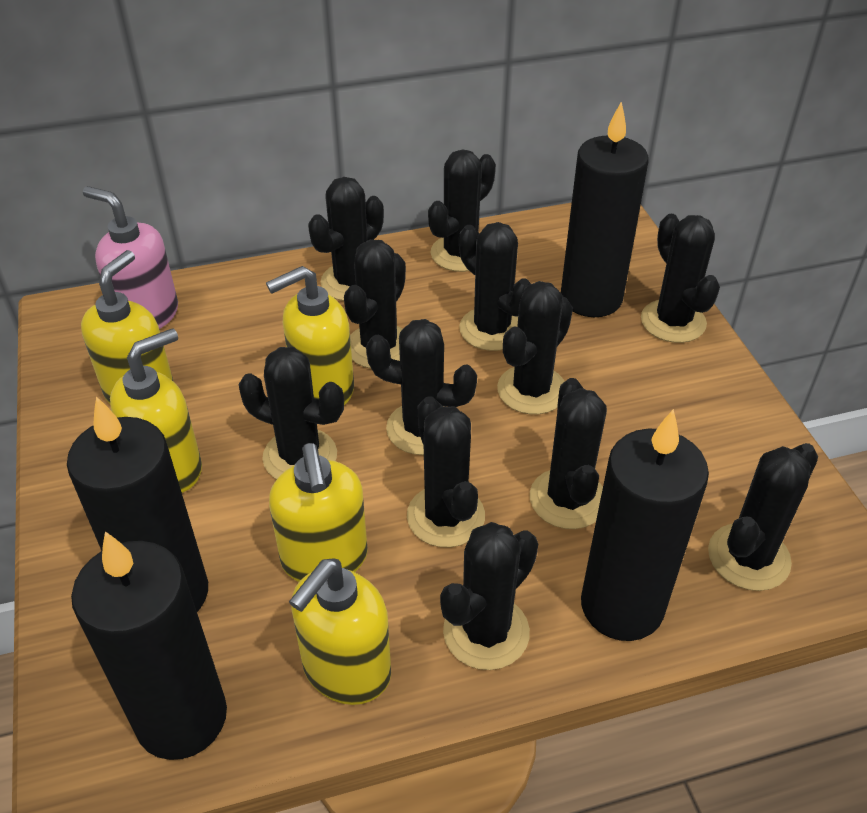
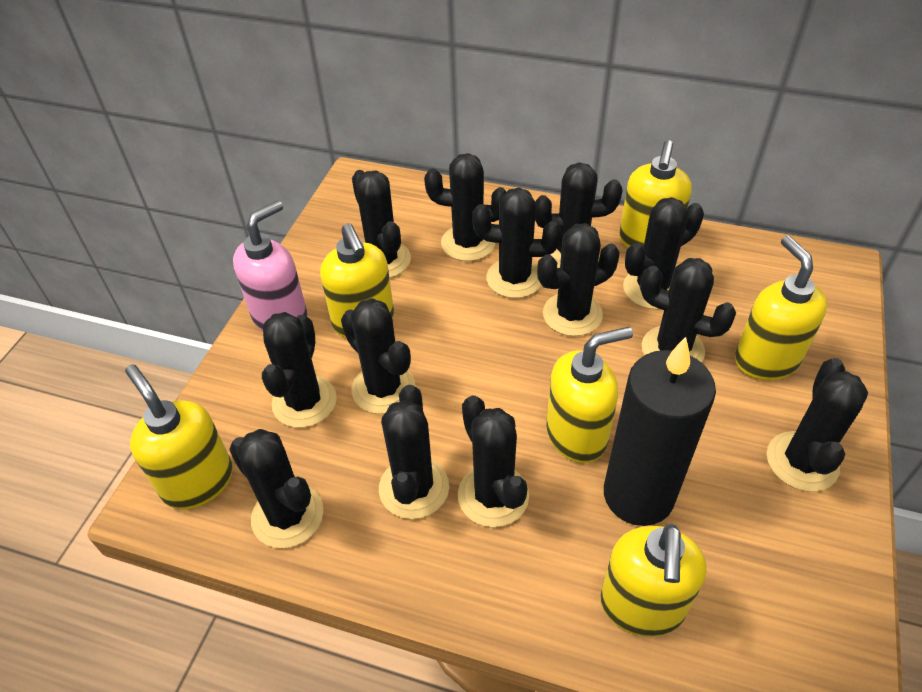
black cactus: [239,347,344,479] [308,177,384,301] [344,240,406,369] [366,319,477,455] [407,396,485,548] [428,149,496,272] [440,522,538,670] [459,222,531,351] [497,281,573,414] [530,378,607,529] [641,214,720,343] [708,443,818,591] = 12 -> [229,429,323,548] [262,312,337,428] [341,298,415,414] [352,170,411,278] [379,385,449,519] [424,153,506,261] [458,395,529,527] [472,188,561,298] [535,162,623,268] [537,223,619,336] [623,197,704,309] [640,258,736,363] [767,358,868,492] = 13
black candle: [67,396,208,612] [71,531,227,760] [561,102,649,317] [581,409,709,641] = 4 -> [604,337,716,526] = 1
yellow soap dispenser: [81,250,174,403] [110,328,202,493] [266,266,354,405] [269,443,368,582] [289,558,391,705] = 5 -> [125,364,233,509] [320,223,394,338] [546,327,633,463] [600,524,707,637] [619,140,692,248] [735,236,827,380] = 6

